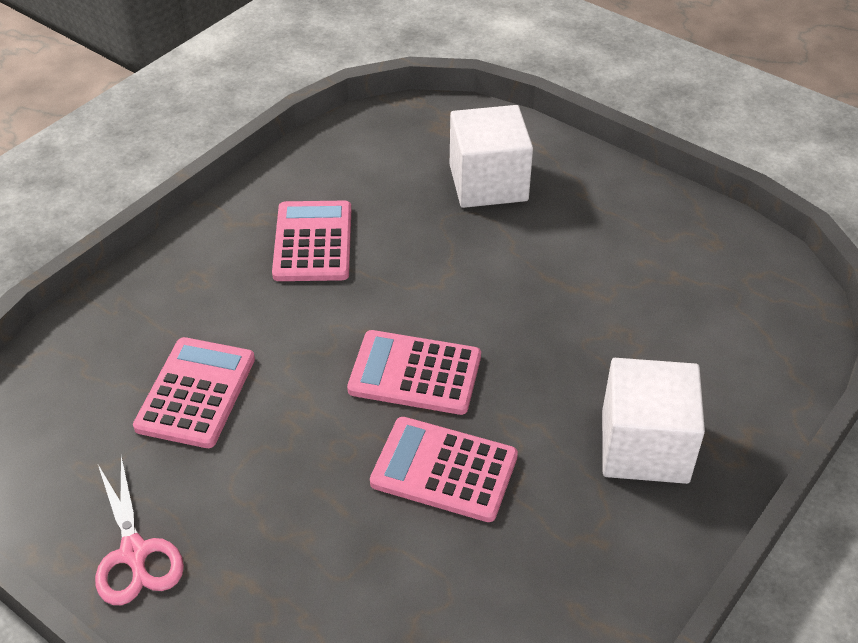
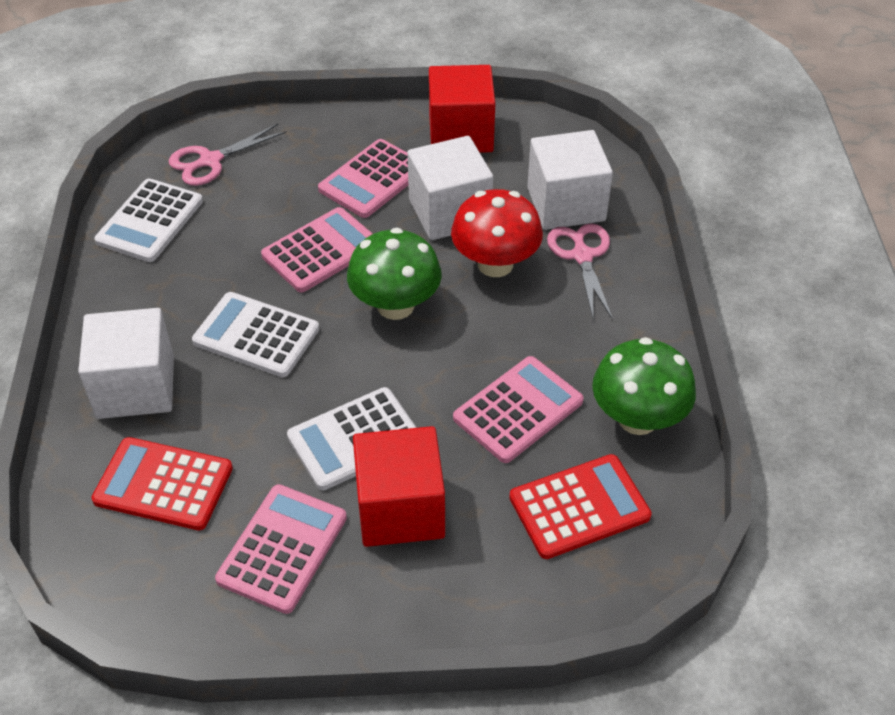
green mushroom: none = 0 -> [347,228,442,320] [592,337,696,435] = 2
pink scissors: [95,456,184,605] = 1 -> [169,124,287,186] [547,224,613,320] = 2
red calculator: none = 0 -> [91,437,233,530] [509,454,652,559] = 2
red cube: none = 0 -> [353,426,445,547] [429,65,495,153] = 2
red mushroom: none = 0 -> [451,189,543,277] = 1
white calculator: none = 0 -> [94,179,203,262] [192,292,319,377] [287,387,417,490] = 3
white cube: [450,105,533,208] [602,358,705,484] = 2 -> [78,308,174,419] [407,136,493,240] [527,130,613,230] = 3

